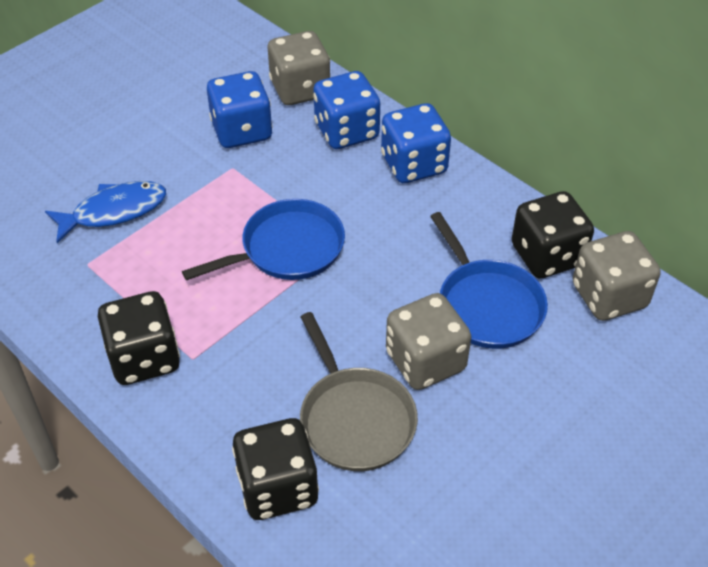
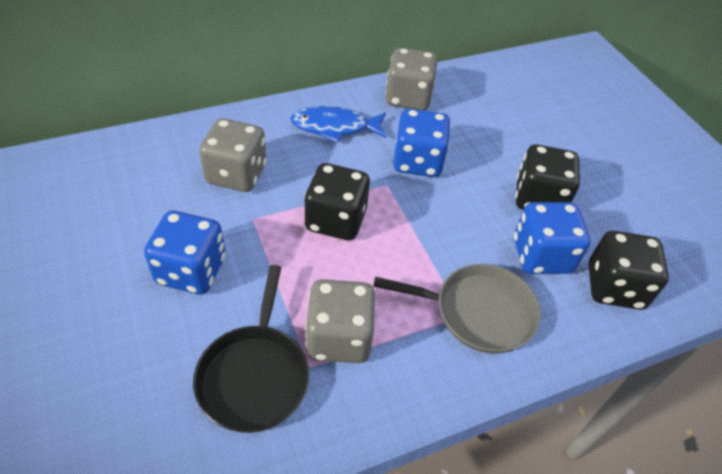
black pan: none = 0 -> [193,265,309,433] = 1
blue pan: [182,199,345,280] [430,212,548,349] = 2 -> none = 0

